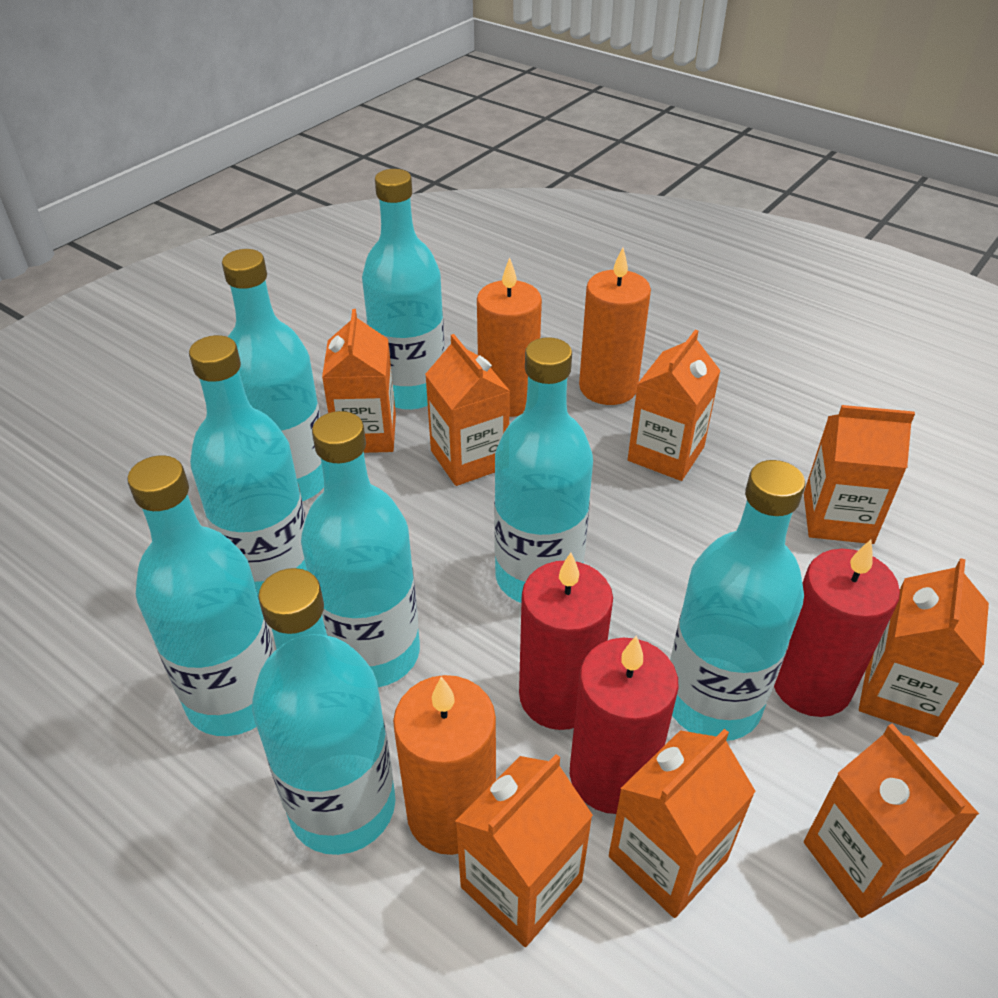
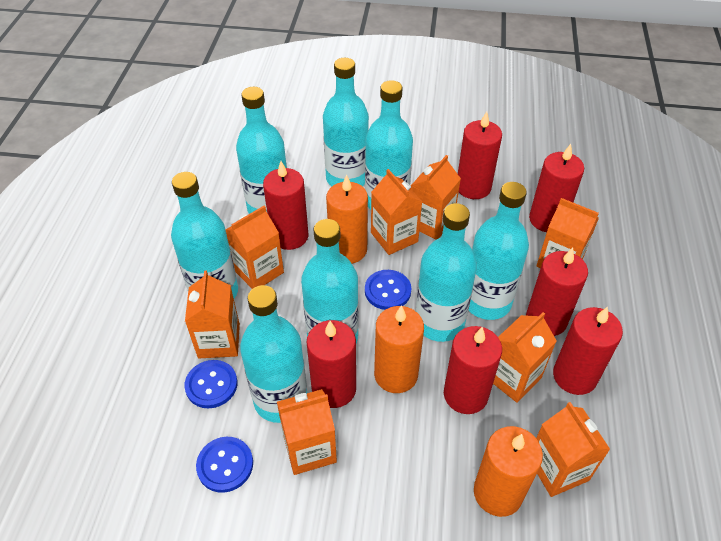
blue button: none = 0 -> [185,360,238,408] [196,437,253,493] [365,270,412,310] = 3
red candle: [519,552,613,730] [570,635,679,814] [774,540,900,717] = 3 -> [263,161,309,250] [307,320,356,408] [444,326,502,414] [458,111,502,199] [526,247,588,336] [529,144,584,232] [553,307,623,395] = 7

